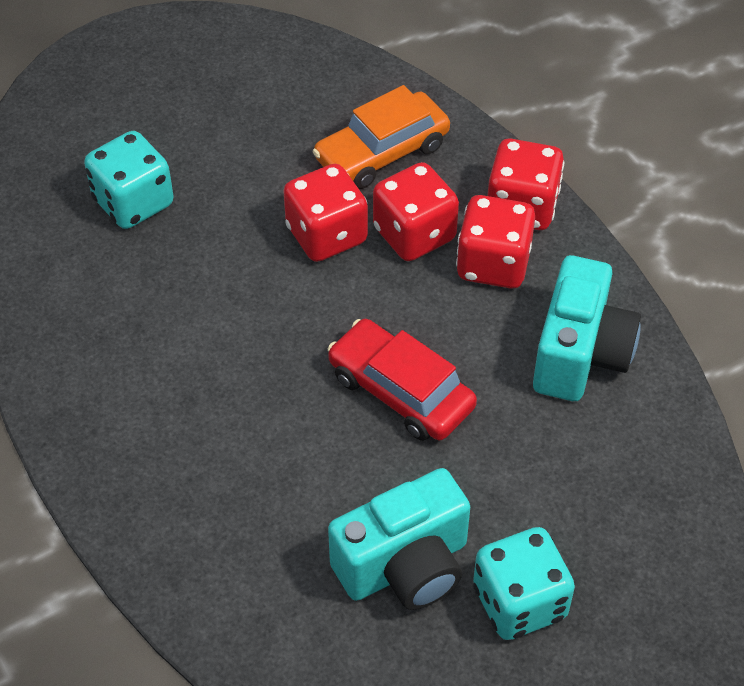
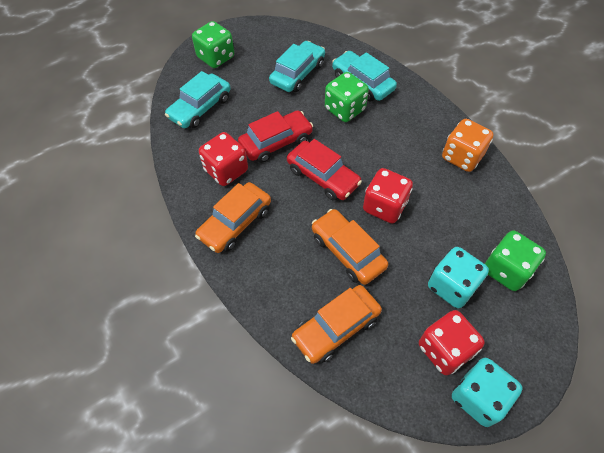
green dice: none = 0 -> [192,21,234,68] [325,72,369,122] [485,231,546,291] = 3
orange car: [313,85,450,189] = 1 -> [195,182,271,253] [291,285,382,364] [312,209,388,285] = 3
orange dice: none = 0 -> [442,119,493,172] = 1
red car: [328,319,477,441] = 1 -> [238,110,313,163] [287,139,362,201] = 2
red dice: [283,164,368,262] [373,162,459,261] [456,195,535,289] [488,139,565,230] = 4 -> [199,132,248,186] [363,168,413,223] [419,310,485,375] = 3
turquoise camera: [328,468,470,610] [533,255,641,401] = 2 -> none = 0
turquoise car: none = 0 -> [165,71,231,128] [269,41,325,92] [332,51,397,101] = 3

